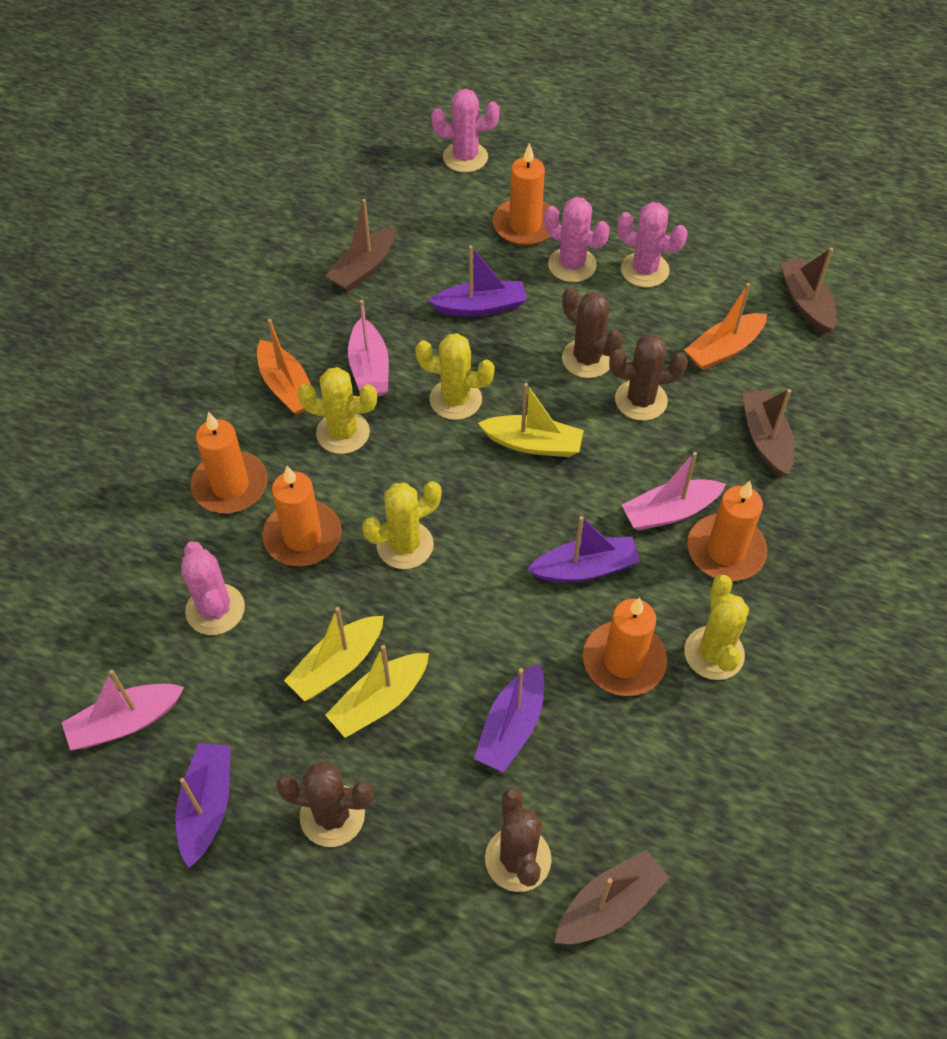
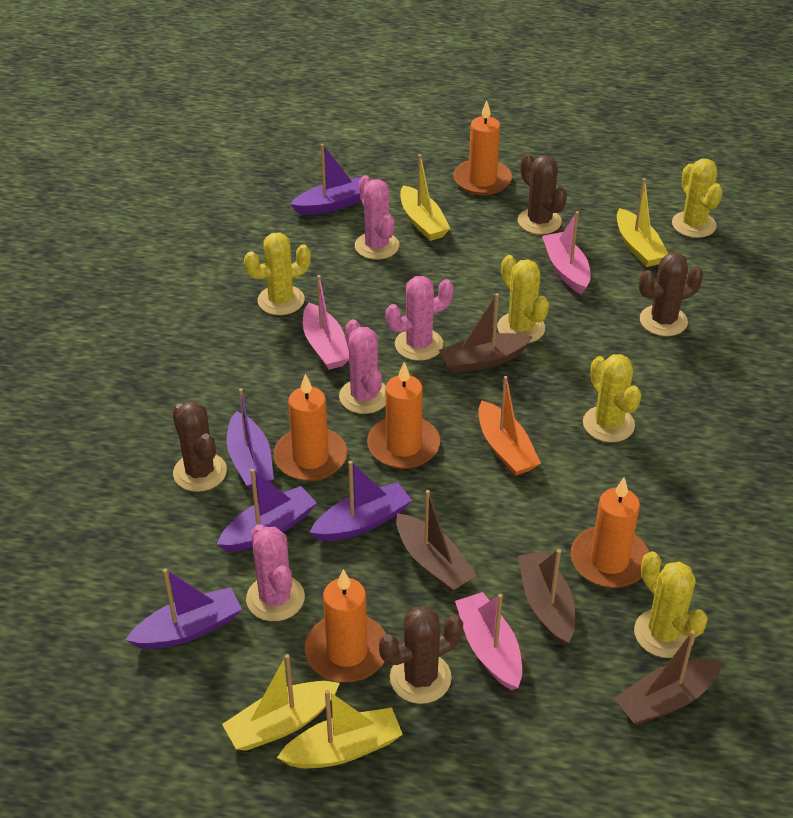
orange boat: [257,319,311,415] [684,283,767,370] = 2 -> [479,376,541,476] = 1
purple boat: [175,743,230,868] [429,245,527,317] [474,663,544,772] [527,516,640,582] = 4 -> [126,568,242,649] [217,469,317,552] [227,388,274,490] [290,144,362,215] [310,461,412,541] = 5
yellow boat: [284,607,384,701] [325,645,429,738] [478,383,584,457] = 3 -> [222,654,340,751] [277,690,403,768] [400,154,451,241] [617,178,668,267] = 4
yellow cactus: [298,367,377,454] [362,481,441,569] [415,333,495,420] [684,575,749,680] = 4 -> [244,232,311,315] [497,255,549,343] [583,354,642,442] [634,551,708,658] [672,158,723,238] = 5

